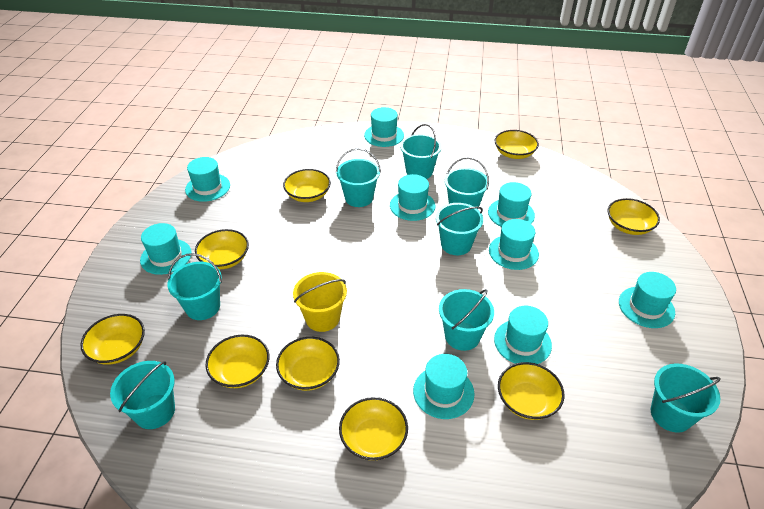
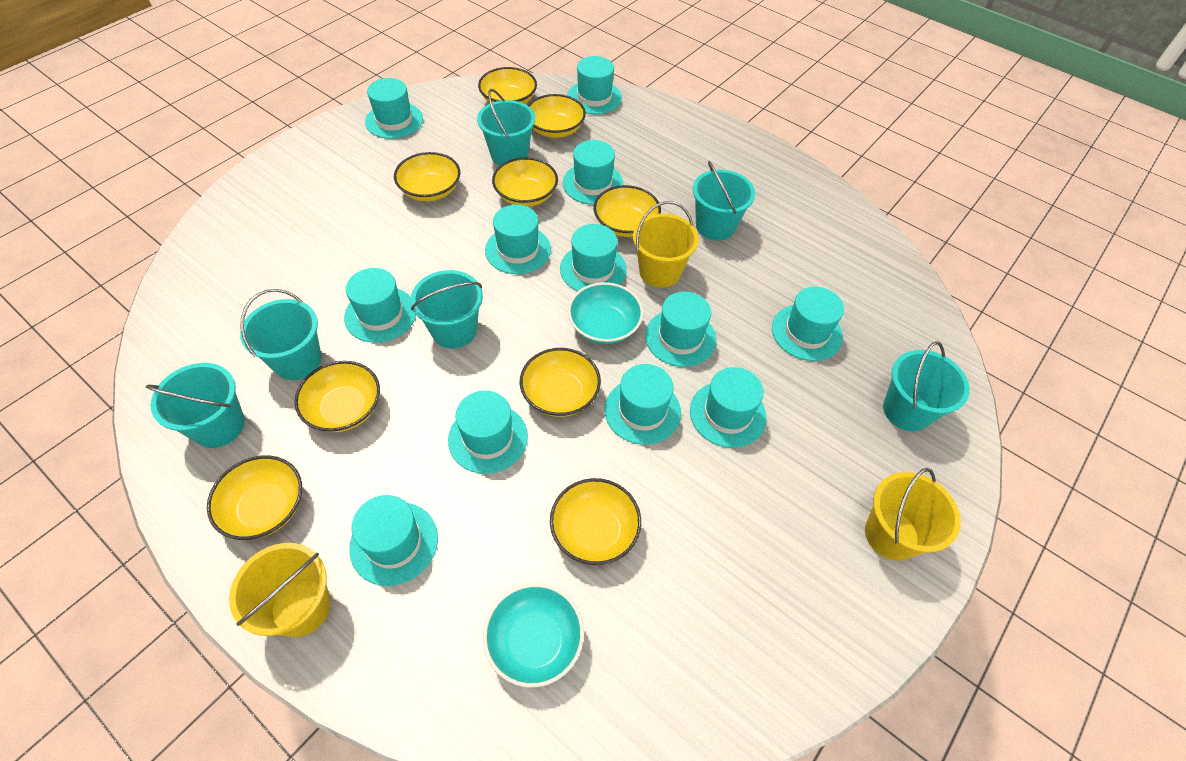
turquoise bowl: none = 0 -> [483,583,584,687] [568,282,643,344] = 2
turquoise bucket: [110,361,175,429] [167,253,222,320] [336,148,381,207] [400,124,442,179] [436,203,483,255] [439,289,494,351] [445,157,489,209] [651,363,721,433] = 8 -> [146,363,245,448] [240,289,322,380] [411,270,483,349] [477,89,535,166] [693,161,755,241] [883,342,970,431] = 6
turquoise hat: [140,223,192,275] [185,157,230,202] [364,107,404,147] [390,174,435,221] [413,354,475,419] [488,182,535,227] [489,219,539,270] [494,306,552,364] [619,272,676,328] = 9 -> [344,268,416,343] [349,495,438,586] [365,78,423,139] [448,391,528,474] [485,205,551,274] [560,224,627,291] [563,140,623,205] [567,56,622,114] [604,364,681,445] [645,291,716,367] [690,367,767,448] [772,287,844,361] = 12
yellow bucket: [293,272,347,332] = 1 -> [229,543,331,637] [633,201,699,288] [865,468,961,561] = 3

